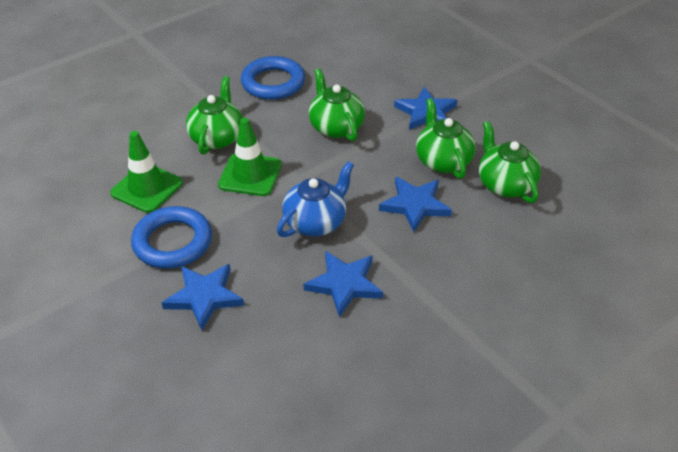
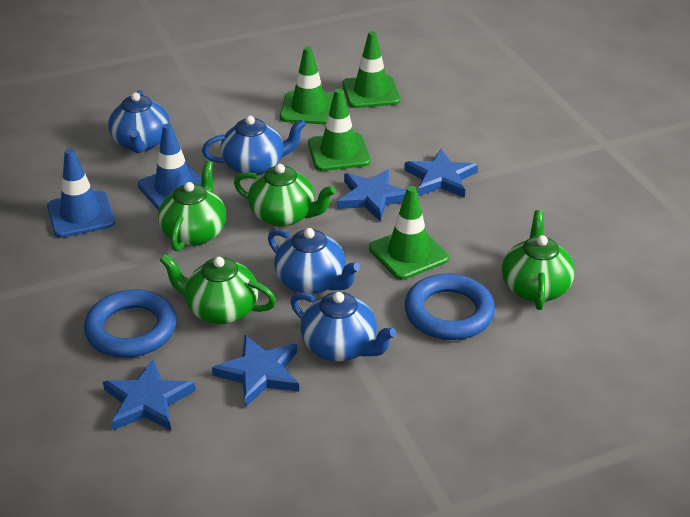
blue teapot: [277,161,354,237] = 1 -> [108,90,170,153] [202,116,306,176] [268,228,360,294] [290,292,396,361] = 4
blue traffic cone: none = 0 -> [47,149,115,238] [138,123,201,210] = 2
green traffic cone: [110,131,183,213] [218,118,282,196] = 2 -> [280,47,334,125] [308,89,371,171] [342,31,401,108] [369,186,449,280] = 4

